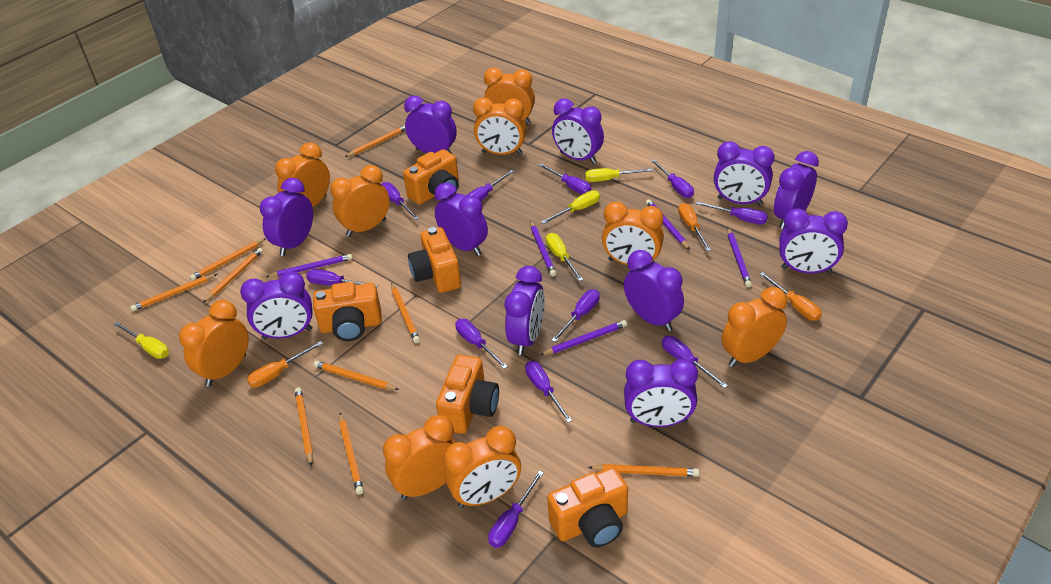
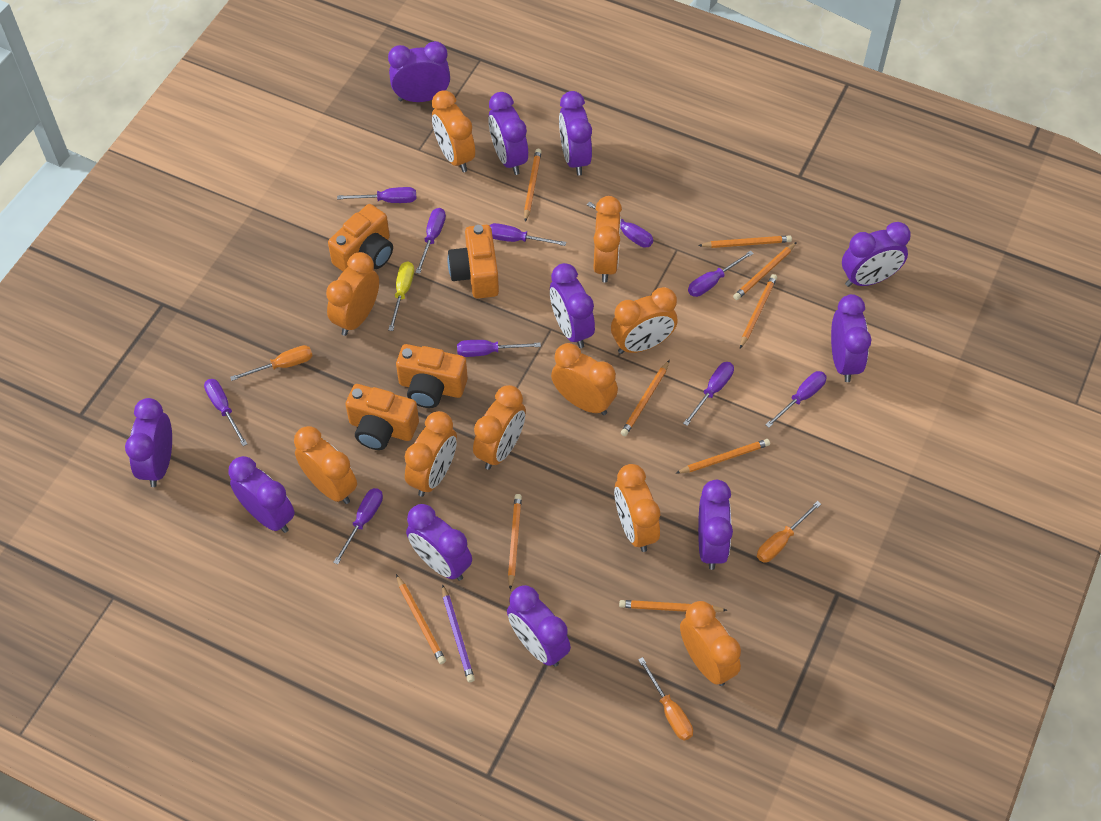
orange camera: [313,282,382,341] [403,149,459,205] [408,227,461,293] [436,355,499,434] [547,467,628,547] = 5 -> [328,204,393,271] [345,384,419,450] [396,344,468,408] [447,225,499,299] = 4
orange clock: [179,300,249,386] [275,142,330,207] [330,165,390,237] [383,415,456,500] [443,426,521,508] [473,97,527,155] [484,67,535,124] [602,201,664,265] [721,287,787,367] = 9 -> [294,426,357,504] [326,252,379,336] [405,411,457,497] [432,90,475,172] [473,385,526,470] [551,343,618,415] [593,196,622,283] [611,287,678,354] [614,464,660,552] [680,601,741,686] = 10
purple pencil: [266,254,352,277] [530,221,556,276] [540,320,627,355] [646,199,690,250] [727,228,752,287] = 5 -> [442,584,475,682] = 1
purple screwdriver: [306,269,378,288] [382,182,419,220] [455,319,508,369] [466,170,514,201] [488,470,544,548] [525,361,572,423] [539,163,591,194] [551,289,600,342] [650,159,694,198] [662,336,728,389] [696,201,768,225] = 11 -> [204,379,247,446] [333,488,383,565] [337,187,416,203] [415,208,446,274] [457,340,541,357] [490,223,566,246] [587,202,653,248] [683,362,734,426] [688,250,754,297] [765,371,827,428] = 10
yellow screwdriver: [113,322,169,359] [541,190,600,224] [546,233,583,281] [585,168,653,182] = 4 -> [388,261,414,331] = 1

